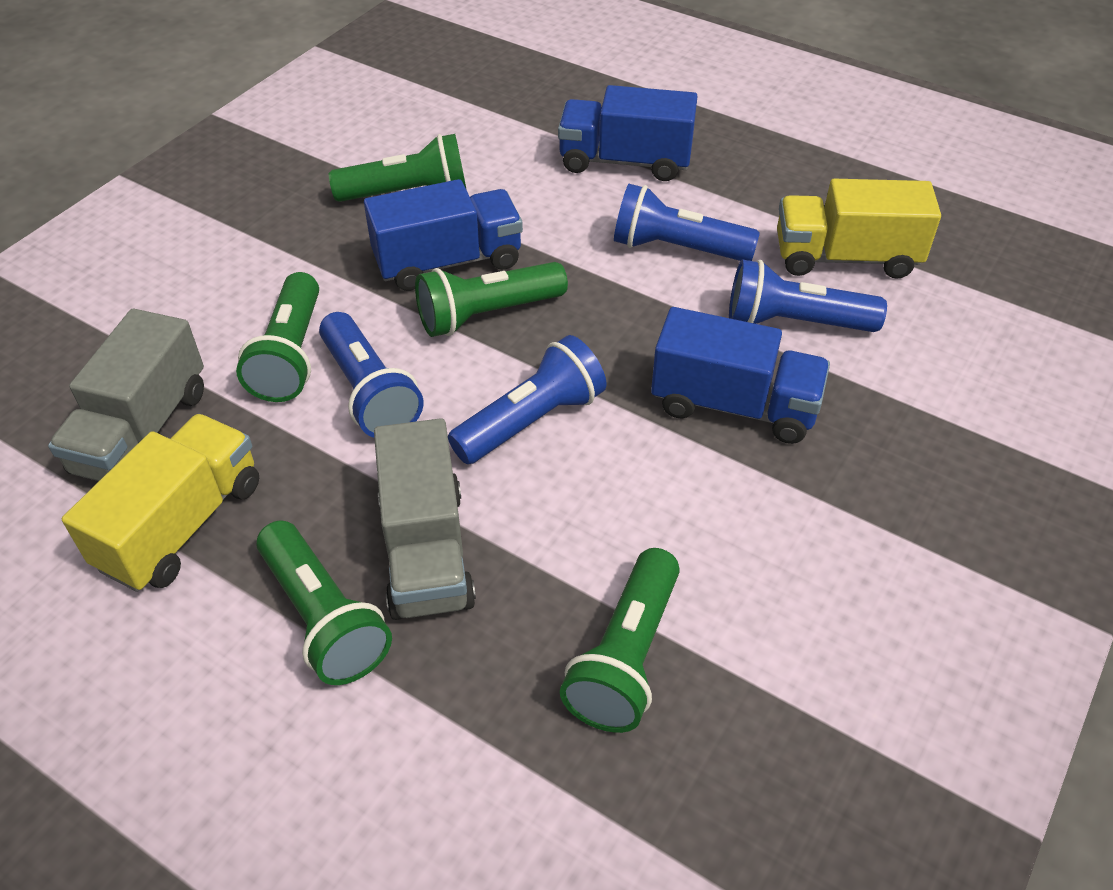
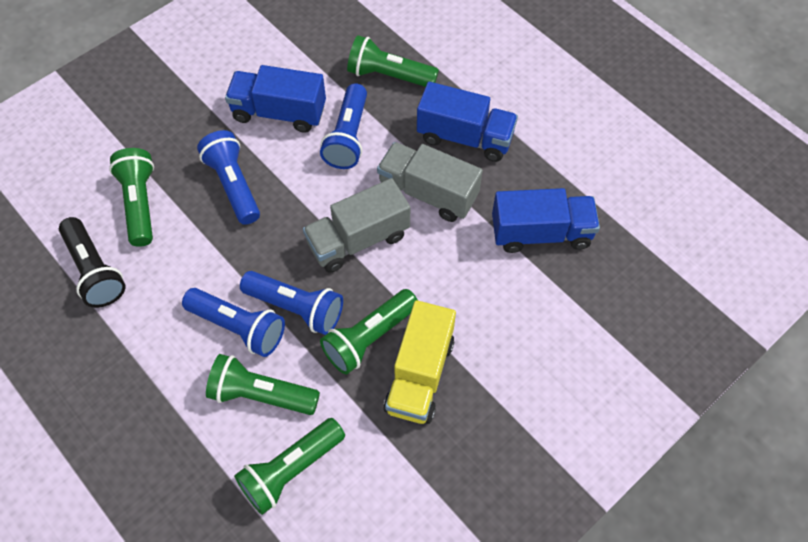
black flashlight: none = 0 -> [59,217,125,308] = 1
yellow truck: [62,414,259,592] [777,179,941,279] = 2 -> [384,300,456,424] = 1

